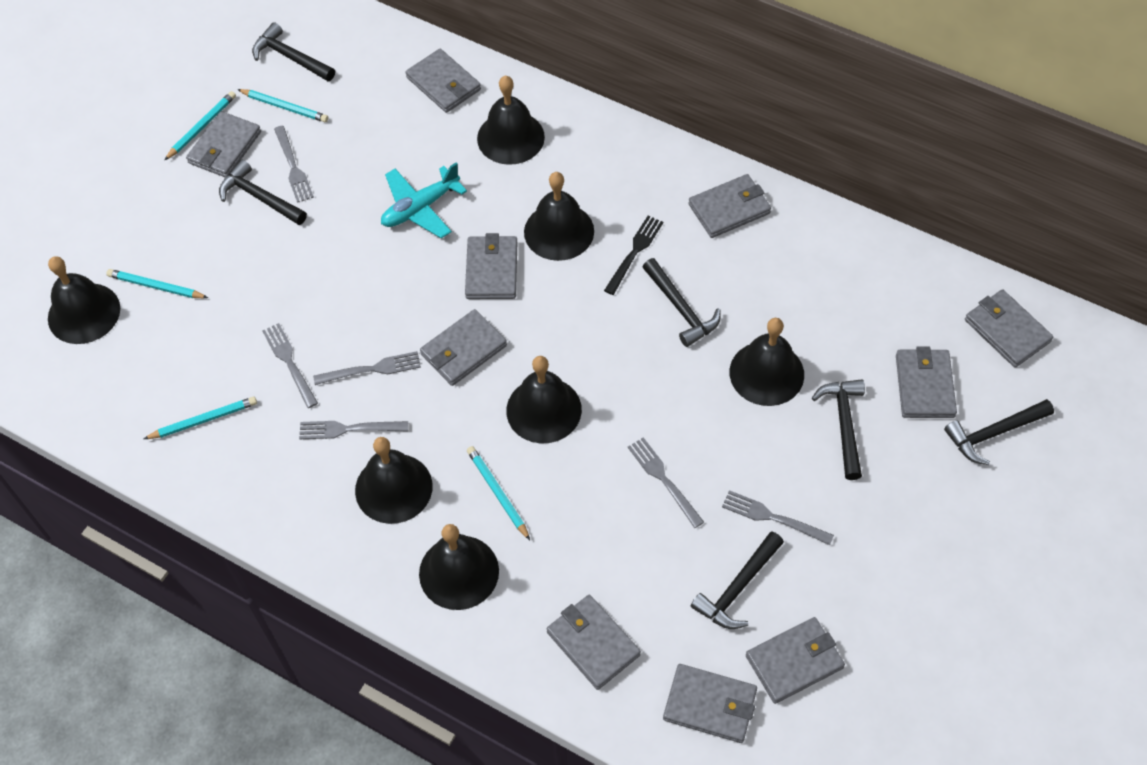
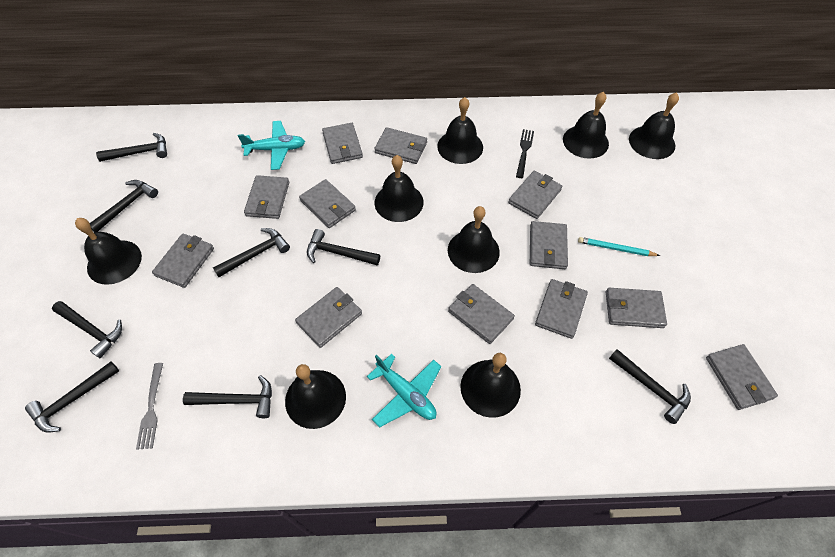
black bell: [48,256,120,344] [355,437,433,524] [419,524,499,610] [477,75,545,165] [506,356,582,443] [524,172,594,261] [730,318,804,406] = 7 -> [75,218,142,285] [285,364,346,429] [374,155,423,222] [437,97,483,164] [448,206,500,273] [460,353,521,418] [563,92,609,159] [629,92,679,159] = 8
black hammer: [219,160,307,225] [252,22,335,81] [643,258,721,347] [691,531,784,629] [812,379,865,480] [944,399,1054,465] = 6 -> [25,362,119,433] [52,301,122,358] [90,180,158,232] [96,133,167,162] [183,375,272,418] [213,228,290,277] [307,229,380,265] [609,349,691,424] = 8
grey fork: [262,323,318,408] [274,126,314,203] [299,421,408,439] [313,351,421,385] [628,437,704,528] [722,490,834,545] = 6 -> [136,363,163,450] = 1
grey wallet: [186,111,261,177] [406,49,481,113] [420,309,507,386] [465,233,518,299] [547,595,641,690] [663,664,757,743] [689,174,771,238] [746,617,845,704] [896,346,957,418] [965,289,1053,368] = 10 -> [152,233,214,288] [244,175,289,219] [295,287,362,348] [299,179,356,228] [322,123,363,164] [374,127,427,164] [448,284,515,344] [508,171,562,219] [530,221,568,269] [535,279,588,339] [606,288,667,328] [706,344,778,410] = 12
turquoise pencil: [106,269,208,298] [144,397,257,439] [165,91,236,160] [237,89,328,122] [467,446,530,540] = 5 -> [578,237,660,256] = 1
turquoise plane: [381,163,467,238] = 1 -> [238,121,305,170] [367,353,441,427] = 2

